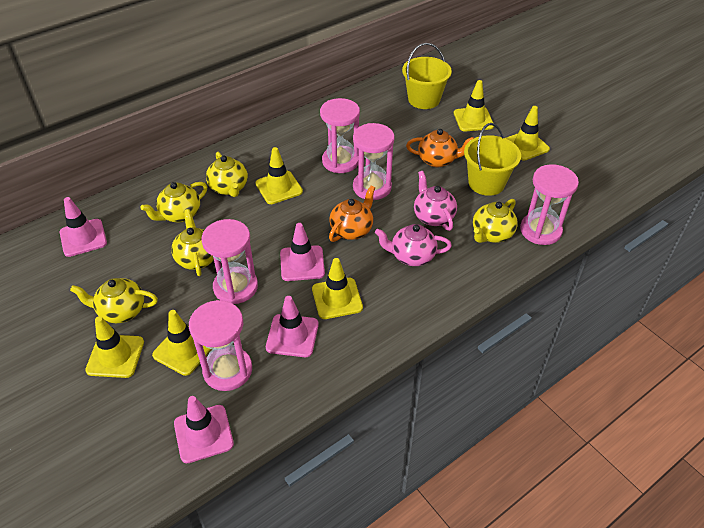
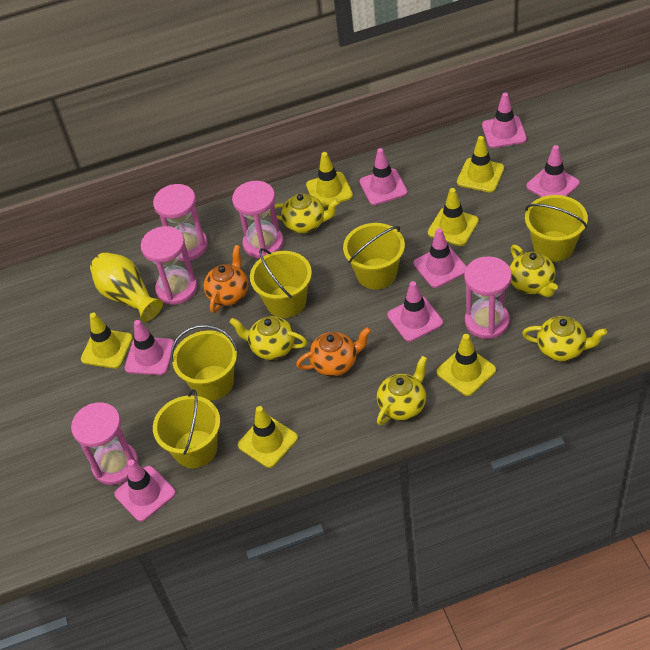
pink teapot: [375,224,452,266] [414,171,457,231] = 2 -> none = 0
pink traffic cone: [60,197,107,257] [174,396,234,463] [266,296,319,357] [280,223,325,281] = 4 -> [115,459,176,522] [125,320,174,375] [360,148,408,205] [388,281,443,342] [413,228,467,288] [482,93,527,148] [526,145,580,197] = 7
yellow bucket: [402,43,452,109] [464,123,521,196] = 2 -> [153,389,220,468] [171,325,238,401] [250,248,312,318] [343,223,405,289] [525,195,588,262] = 5
yellow vase: none = 0 -> [90,252,163,322] = 1

